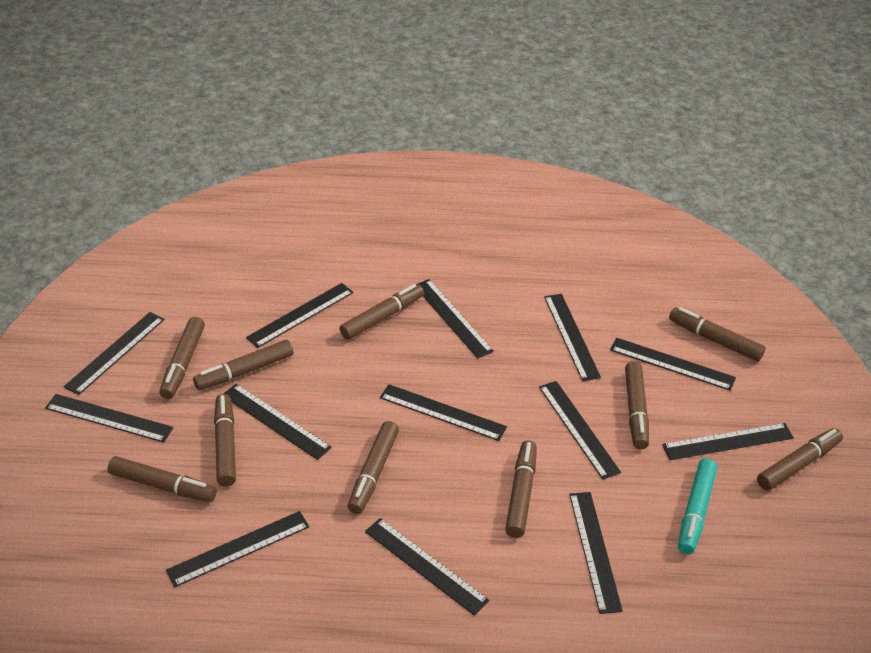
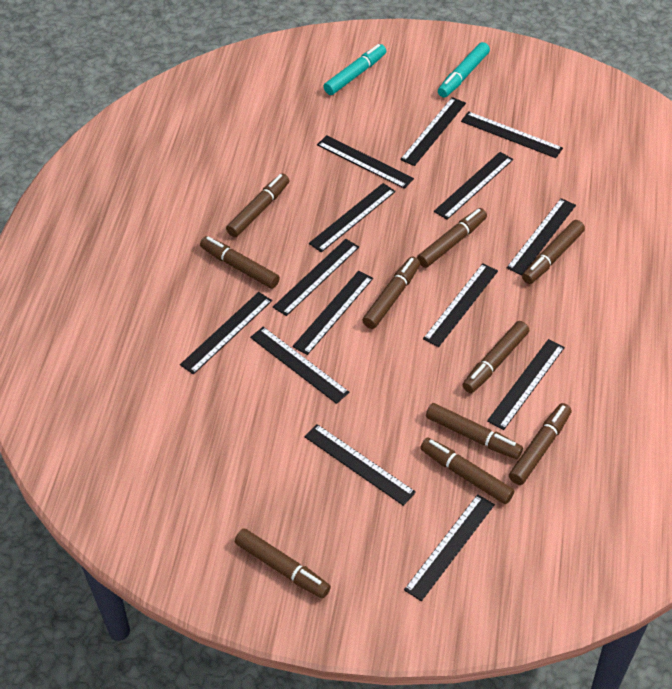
black ruler: [45,394,173,443] [64,312,165,395] [166,511,309,587] [223,384,332,460] [246,283,353,348] [365,518,489,616] [380,384,507,441] [418,279,494,358] [539,381,621,479] [544,294,601,381] [569,492,623,614] [610,338,736,391] [662,423,794,460] = 13 -> [180,292,272,374] [250,327,350,404] [273,239,359,316] [292,271,373,355] [304,424,416,506] [309,183,396,252] [317,135,414,189] [400,97,466,166] [404,494,495,601] [423,263,498,347] [434,152,513,220] [461,111,563,158] [487,339,565,430] [507,198,576,275] = 14
turquoise marker: [678,458,717,554] = 1 -> [324,44,386,95] [438,42,490,98] = 2

